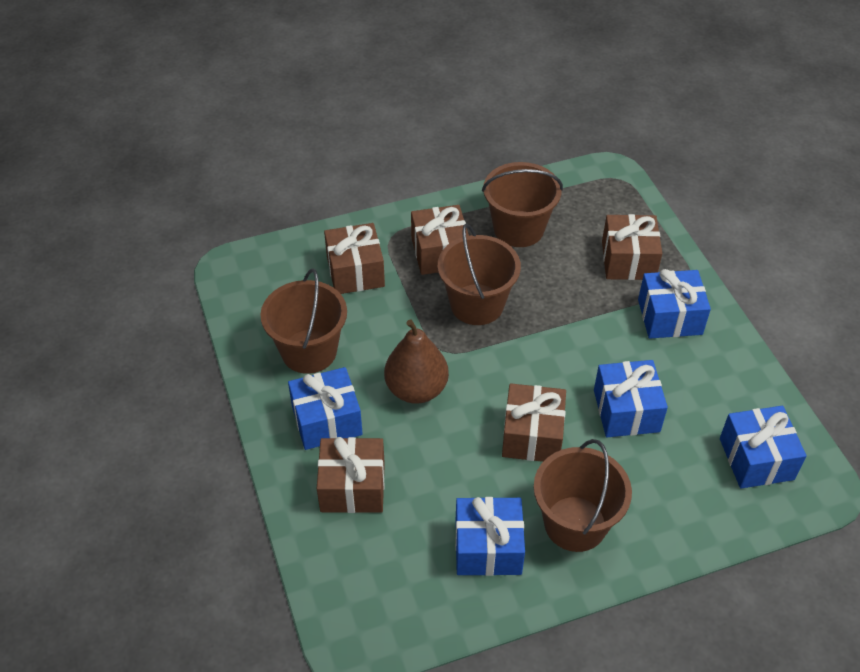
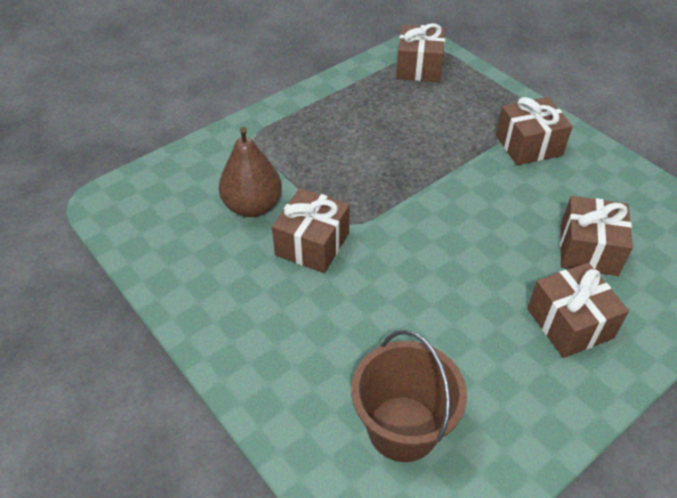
blue gift: [288,367,363,450] [455,497,525,576] [594,360,668,437] [638,269,711,339] [720,406,806,489] = 5 -> none = 0
brown bucket: [260,268,347,374] [438,223,521,325] [482,162,563,247] [534,439,632,552] = 4 -> [351,330,467,462] = 1

